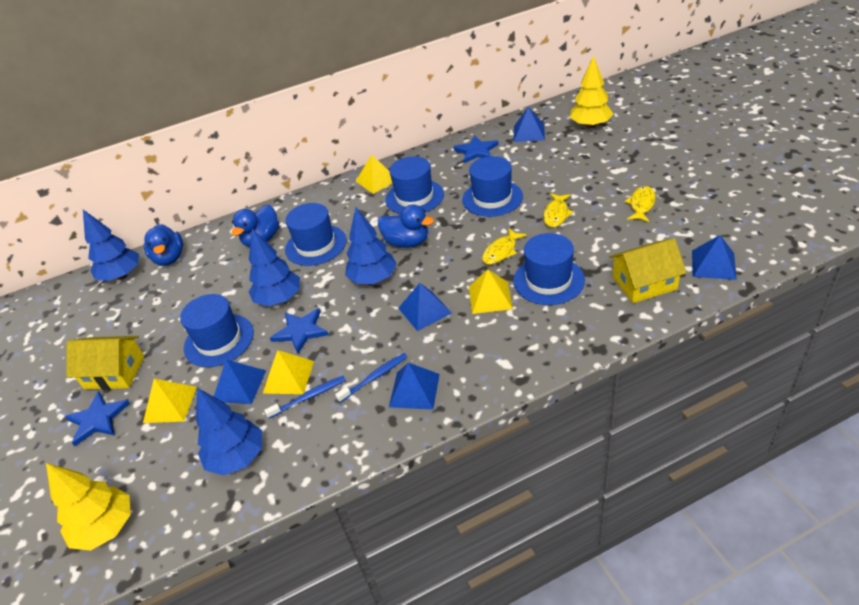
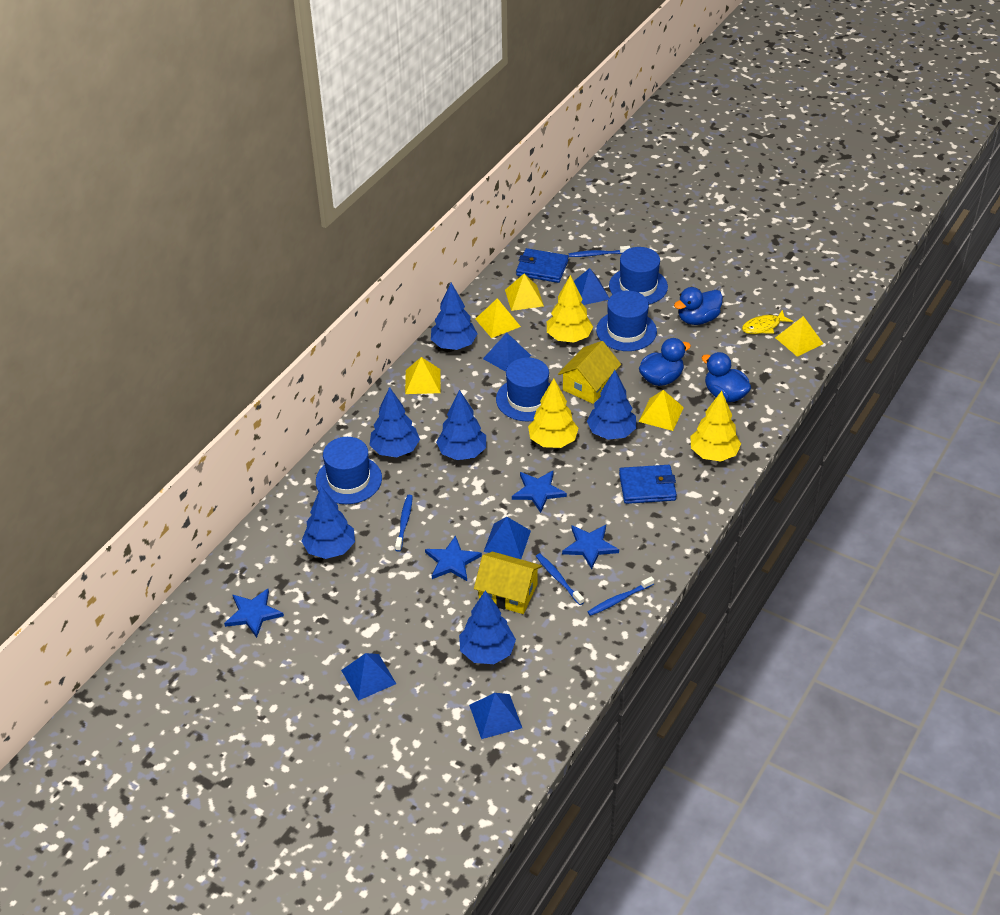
blue hat: [180,294,254,367] [285,203,346,266] [385,156,444,214] [462,156,523,217] [513,233,585,305] = 5 -> [316,437,382,504] [496,357,550,422] [596,290,657,351] [609,247,668,304] = 4
blue star: [65,392,130,446] [270,308,329,354] [453,135,499,163] = 3 -> [224,589,284,638] [425,535,482,581] [512,470,567,513] [562,525,619,569] = 4
blue toothbrush: [264,376,346,418] [335,353,407,403] = 2 -> [395,495,413,552] [536,553,584,605] [569,246,630,257] [588,576,654,616] = 4
blue tree: [83,210,139,281] [196,388,262,476] [249,229,300,306] [345,207,397,284] = 4 -> [302,487,355,559] [369,387,420,457] [431,283,477,350] [436,390,486,460] [459,591,516,664] [587,370,636,440] = 6
blue wallet: none = 0 -> [516,248,568,283] [619,465,677,504] = 2
yellow fish: [482,228,527,265] [543,193,574,228] [625,186,656,222] = 3 -> [742,310,793,334] = 1
yellow pyramid: [143,379,197,423] [263,350,314,394] [355,155,392,194] [469,269,513,314] = 4 -> [405,357,440,394] [475,298,521,338] [505,274,544,311] [639,390,684,431] [775,316,823,357] = 5
yellow tree: [46,463,131,551] [570,56,613,129] = 2 -> [528,379,578,448] [547,275,593,343] [691,391,741,462] = 3

